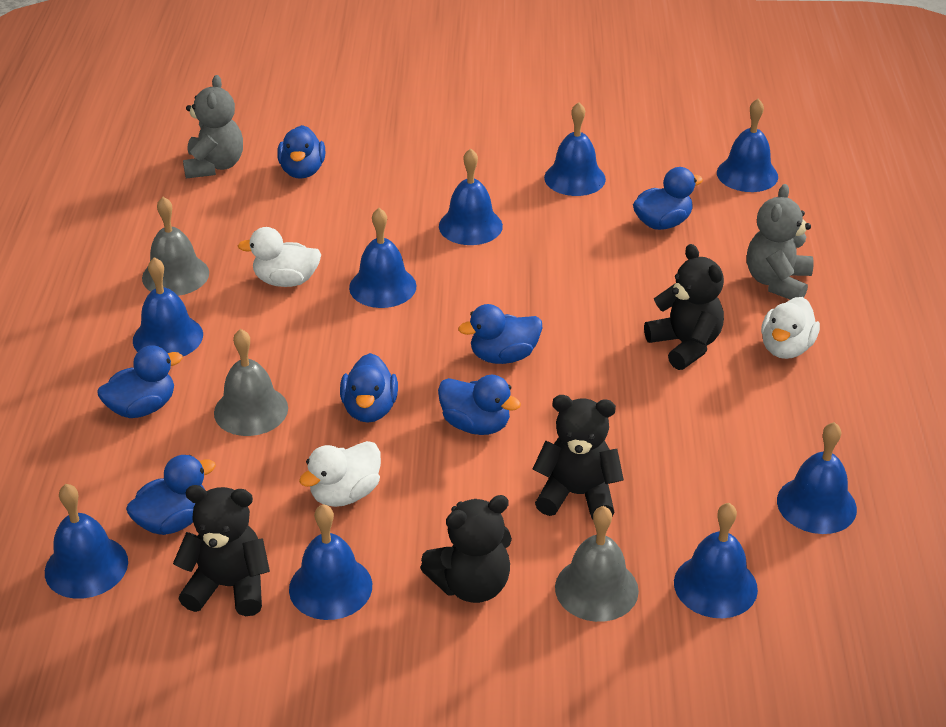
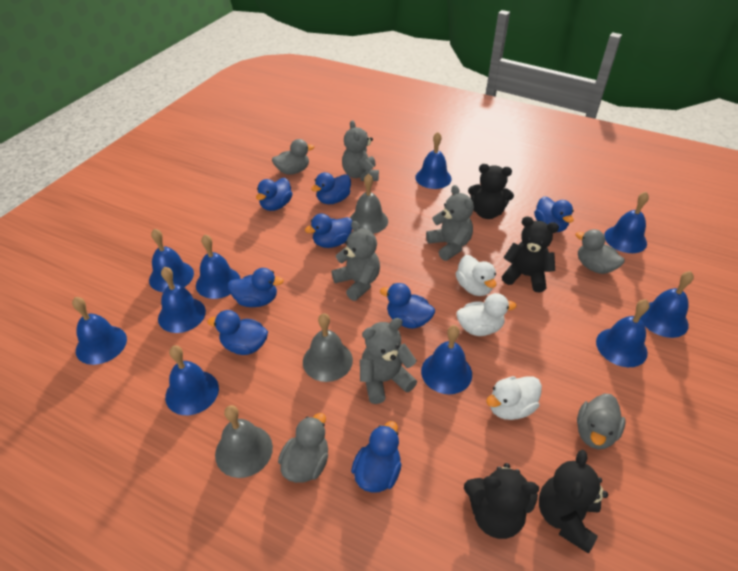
blue bell: [45,484,128,599] [133,257,203,356] [289,504,372,620] [349,208,417,308] [439,148,503,245] [544,102,606,196] [674,503,758,618] [717,99,778,192] [777,422,857,534] = 9 -> [72,297,127,365] [149,228,194,292] [158,267,206,333] [165,345,219,415] [196,235,240,299] [415,132,452,189] [421,325,472,394] [596,299,650,367] [604,192,649,253] [640,271,694,338] = 10
blue duck: [97,345,183,418] [126,455,216,535] [277,125,325,179] [340,353,398,423] [438,375,521,435] [458,304,543,364] [633,167,703,230] = 7 -> [207,310,268,355] [228,268,284,307] [256,178,293,211] [305,214,352,248] [311,172,351,204] [351,421,401,493] [380,283,435,328] [534,196,574,232] = 8
grey duck: none = 0 -> [272,139,314,175] [278,413,328,483] [576,229,625,274] [577,394,626,449] = 4
grey teddy bear: [183,75,243,179] [747,184,813,300] = 2 -> [332,221,380,301] [342,120,379,181] [360,318,417,404] [426,185,474,261] = 4

